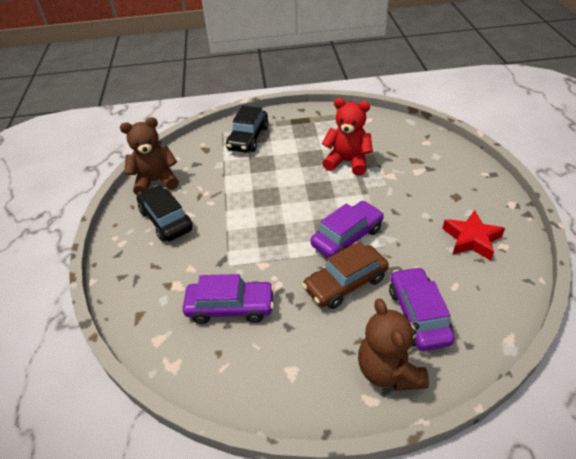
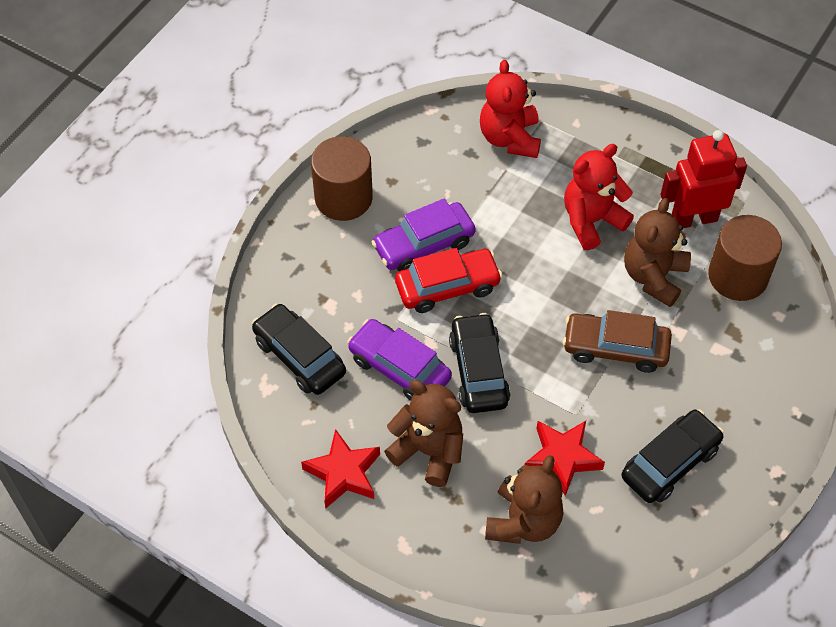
black car: [137,185,193,242] [226,106,269,153] = 2 -> [252,303,346,395] [449,313,510,413] [621,409,724,503] = 3
brown cylinder: none = 0 -> [311,136,373,221] [708,215,782,301] = 2
brown teddy bear: [120,117,179,195] [358,298,429,391] = 2 -> [384,380,463,487] [485,455,563,544] [624,198,691,307] = 3
purple car: [183,274,274,324] [311,201,384,258] [389,267,455,351] = 3 -> [347,319,452,401] [372,199,476,271] = 2
red car: none = 0 -> [395,248,502,313] = 1
red robot: none = 0 -> [660,130,747,228] = 1
red star: [442,210,505,261] = 1 -> [301,429,380,508] [525,421,605,496] = 2
red teddy bear: [322,98,373,176] = 1 -> [480,60,541,158] [564,144,634,250] = 2

